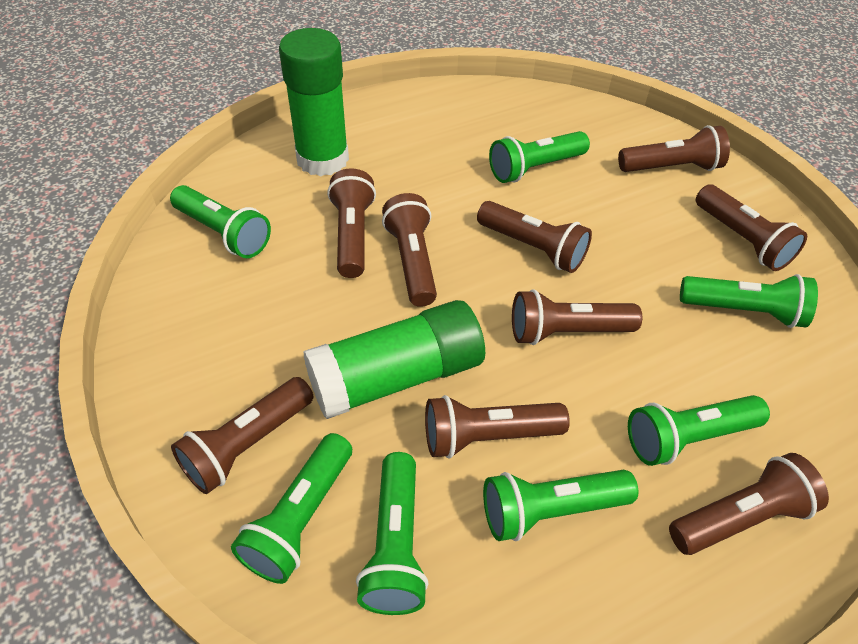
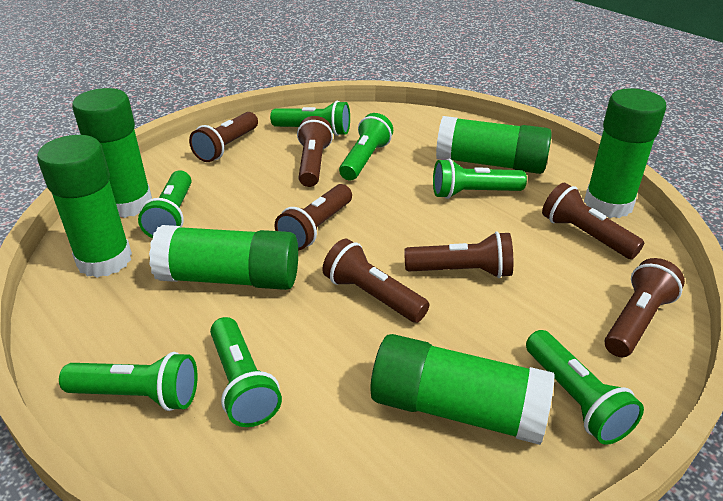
brown flashlight: [171,377,313,494] [327,168,376,278] [382,193,437,307] [425,395,570,459] [477,201,592,273] [512,289,642,345] [618,125,730,172] [669,453,829,555] [696,184,807,271] = 9 -> [189,112,258,162] [275,184,352,251] [297,116,333,187] [322,239,429,323] [404,231,513,278] [542,182,644,259] [604,258,685,357] = 7
green glue stick: [279,28,349,176] [303,300,485,419] = 2 -> [37,135,132,278] [72,88,152,218] [149,225,298,290] [370,334,555,445] [436,116,552,174] [584,88,666,218] = 6

